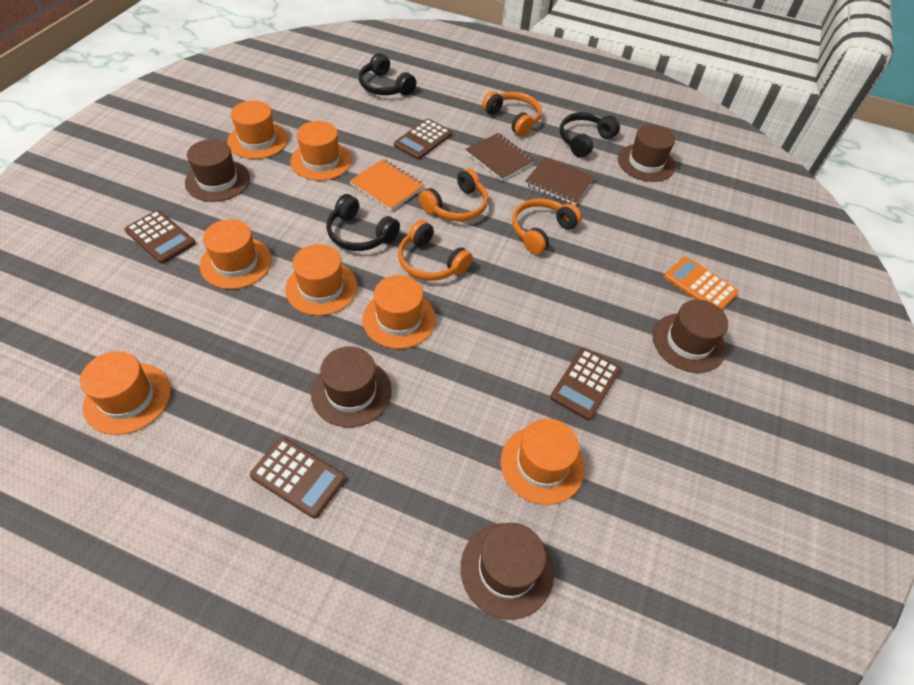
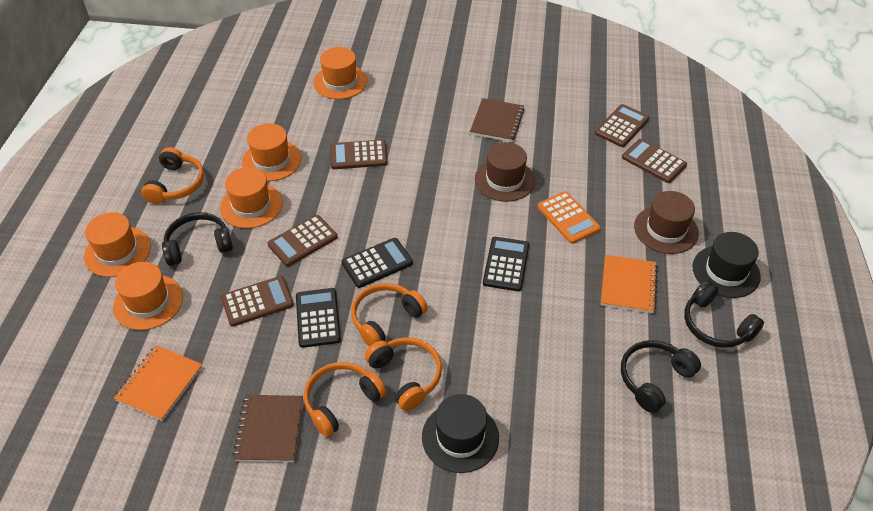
black calculator: none = 0 -> [296,288,341,348] [342,238,413,288] [483,237,529,291] = 3
black hat: none = 0 -> [422,394,499,473] [692,232,761,298] = 2
brown calculator: [124,210,195,264] [250,437,346,518] [394,119,452,160] [550,348,621,420] = 4 -> [221,276,294,327] [267,215,338,266] [330,140,388,169] [595,104,650,147] [622,139,687,183] = 5
brown hat: [185,139,250,202] [311,346,392,427] [460,523,554,620] [618,125,675,182] [653,299,728,373] = 5 -> [475,142,535,202] [634,191,699,254] = 2
orange hat: [80,351,171,435] [200,219,272,289] [227,101,288,159] [285,244,358,316] [291,121,352,181] [362,275,436,349] [500,419,585,505] = 7 -> [84,212,151,277] [113,262,183,330] [220,167,283,228] [242,123,301,181] [313,47,367,99] = 5
orange notebook: [350,159,424,211] = 1 -> [114,345,202,421] [601,255,658,313] = 2

